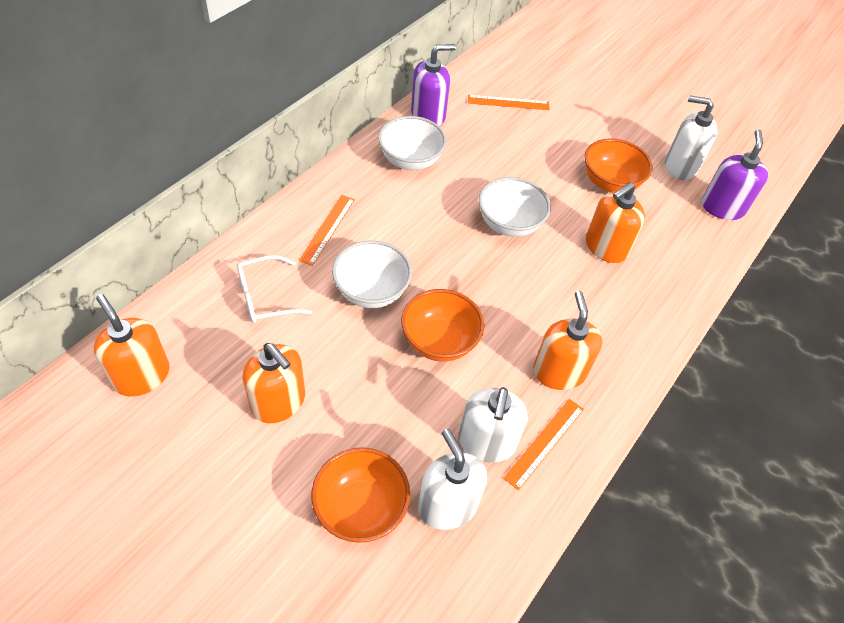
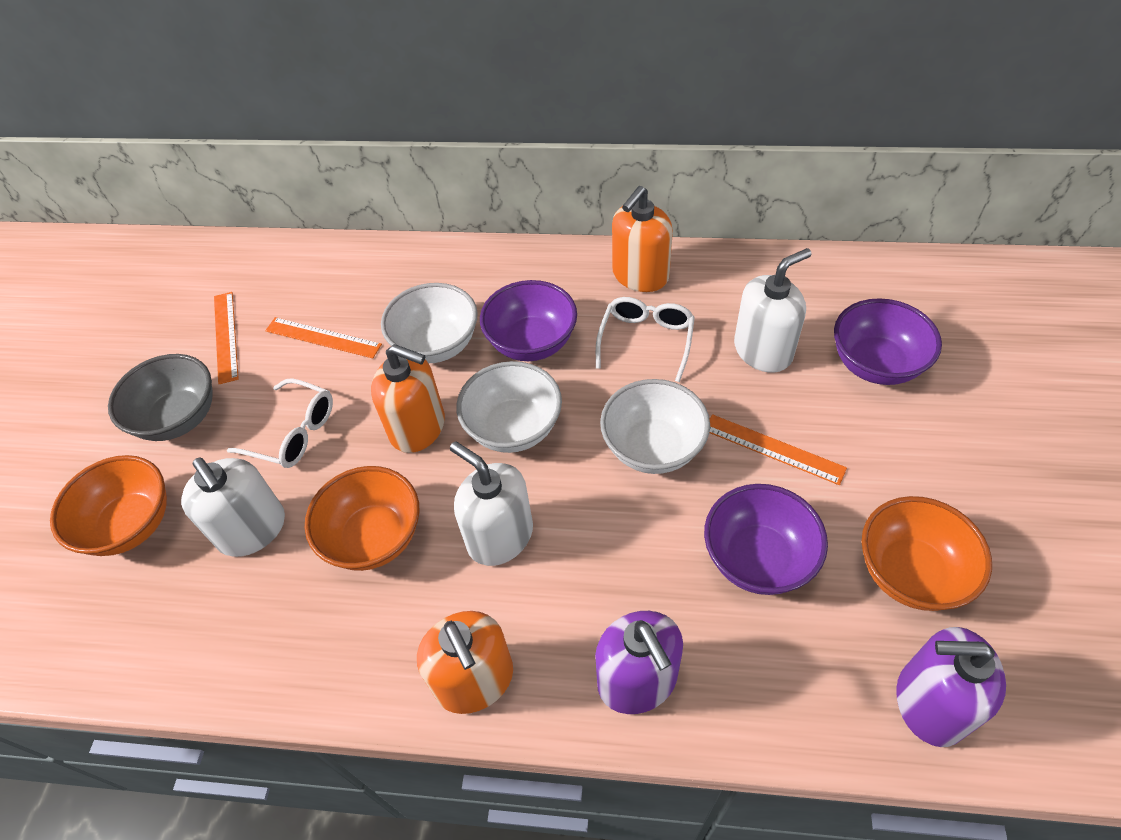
grey bowl: none = 0 -> [108,354,213,441] = 1
orange soap dispenser: [94,294,170,397] [242,343,305,423] [533,291,602,390] [586,182,645,263] = 4 -> [371,344,445,453] [417,611,513,714] [612,186,673,292] = 3
purple bowl: none = 0 -> [480,280,577,361] [704,484,828,595] [834,298,942,385] = 3
white glasses: [237,255,312,323] = 1 -> [227,378,333,468] [596,297,695,382] = 2

